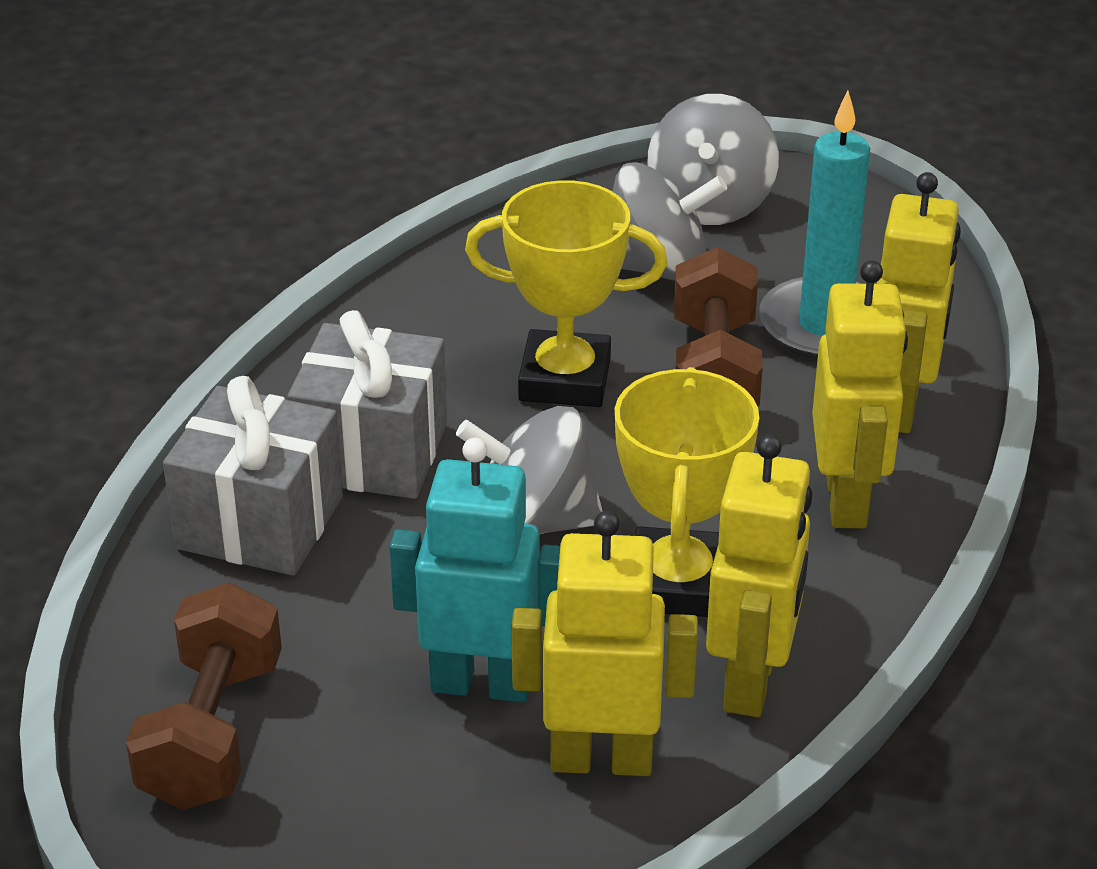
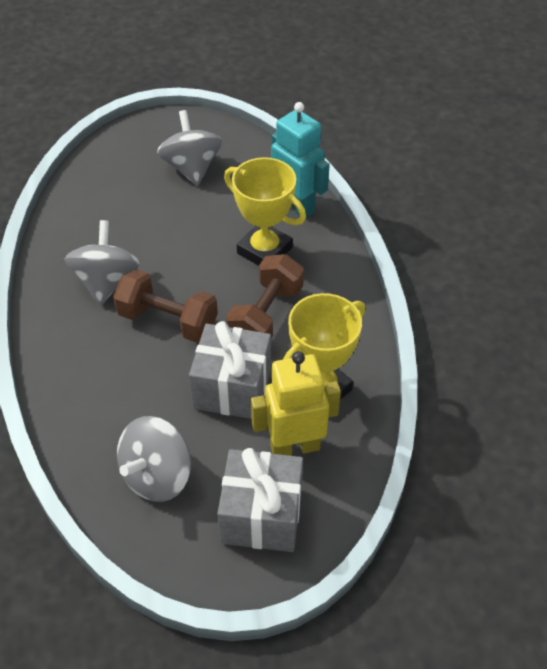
turquoise candle: [759,91,870,360] = 1 -> none = 0
yellow robot: [512,511,698,776] [706,434,812,717] [812,260,908,528] [876,172,961,433] = 4 -> [251,351,341,456] = 1

